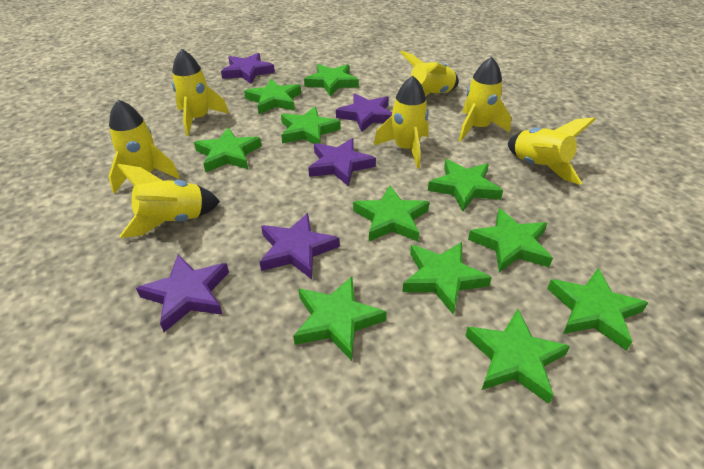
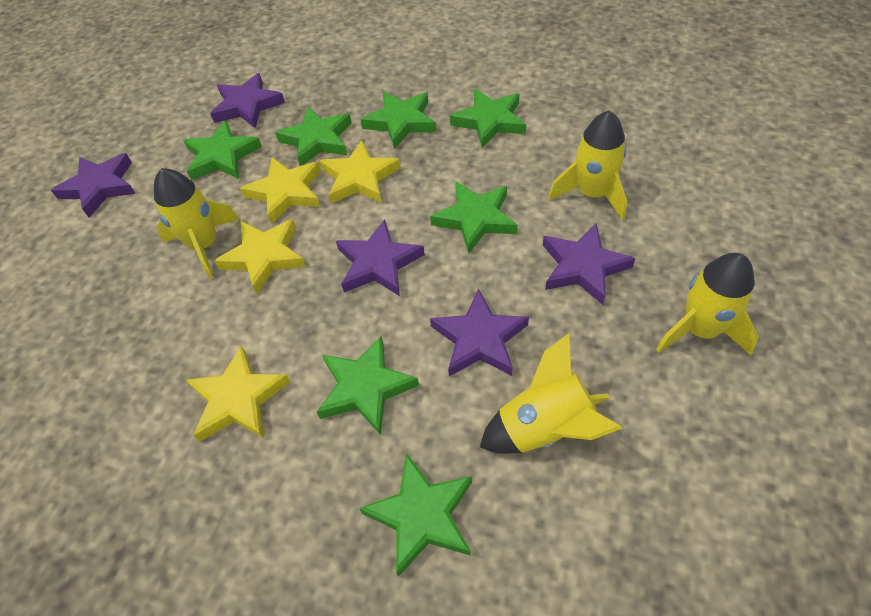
green star: [194,128,261,172] [244,79,301,114] [281,107,341,144] [293,277,387,361] [304,64,359,97] [353,185,429,241] [402,242,492,315] [428,159,503,211] [465,309,570,404] [468,208,553,272] [547,268,648,351] = 11 -> [183,121,262,181] [275,107,352,166] [317,336,419,435] [359,453,472,577] [360,91,437,149] [430,181,518,254] [450,89,527,148] = 7
yellow rocket: [109,99,180,194] [118,164,220,238] [172,49,229,136] [374,76,429,169] [400,50,459,96] [459,57,511,141] [508,118,596,185] = 7 -> [154,168,240,279] [480,333,622,454] [548,110,627,220] [656,253,759,355] = 4
yellow star: none = 0 -> [186,345,290,442] [214,219,306,294] [240,157,321,224] [320,140,401,204] = 4

